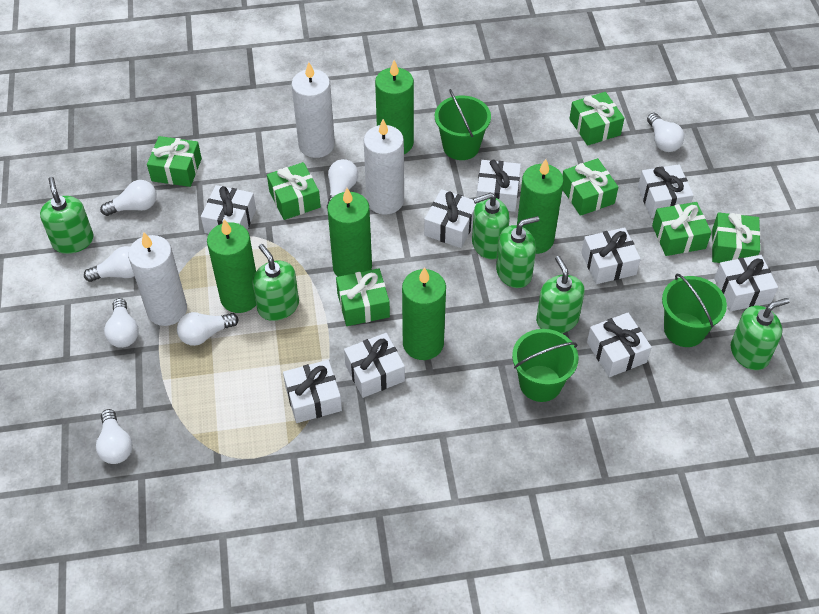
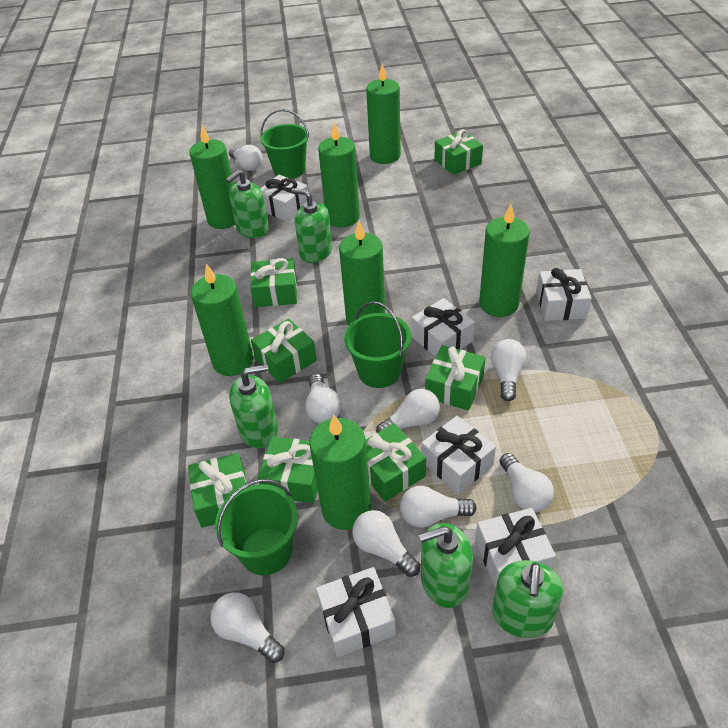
green candle: [207,219,256,313] [327,188,372,277] [375,60,414,154] [402,267,446,360] [517,159,564,254] = 5 -> [189,126,235,229] [191,264,254,376] [309,415,371,530] [318,122,360,227] [339,221,385,325] [366,64,401,164] [479,204,530,317] = 7
green soap dispenser: [40,177,93,254] [252,244,299,321] [472,193,510,259] [496,216,539,288] [536,256,585,333] [731,298,789,370] = 6 -> [226,170,269,239] [229,364,278,448] [291,188,332,263] [419,523,473,608] [492,560,563,638] = 5
white candle: [128,233,187,326] [291,62,335,158] [364,119,404,215] = 3 -> none = 0
white gift: [201,185,256,234] [283,360,342,423] [344,333,405,398] [424,189,476,248] [477,160,521,212] [581,227,641,284] [587,313,652,377] [638,164,694,218] [714,255,778,311] = 9 -> [261,175,308,222] [316,567,396,657] [411,298,475,357] [421,416,496,494] [475,508,556,589] [536,268,592,321] = 6
white light bulb: [84,246,134,282] [96,409,133,464] [100,180,157,216] [104,298,139,348] [177,312,239,346] [327,159,358,207] [647,113,685,152] = 7 -> [210,592,284,663] [229,145,262,171] [305,374,342,423] [352,510,420,577] [376,389,440,433] [400,486,477,528] [491,339,526,401] [500,453,554,512] = 8

